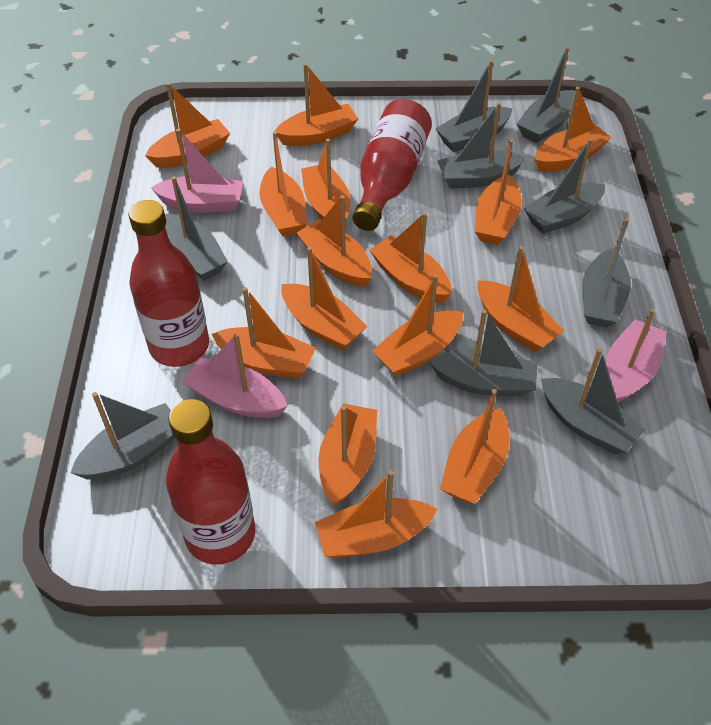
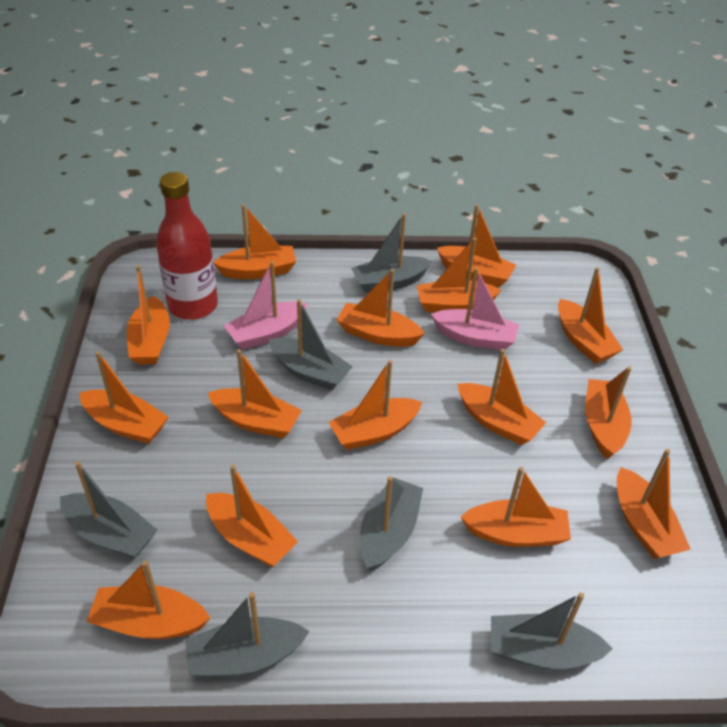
grey boat: [70,392,175,480] [165,176,228,281] [429,309,538,396] [435,60,513,152] [437,102,526,189] [517,47,575,143] [524,138,605,234] [541,348,645,454] [582,218,631,328] = 9 -> [60,461,157,559] [185,592,310,677] [269,299,353,390] [351,213,432,293] [360,476,423,571] [491,592,613,669] = 6
pink boat: [151,129,243,213] [182,333,288,418] [606,308,667,402] = 3 -> [224,261,308,350] [431,268,519,350] = 2
red bottle: [129,200,209,367] [166,399,255,564] [353,99,432,231] = 3 -> [156,172,218,320] = 1

